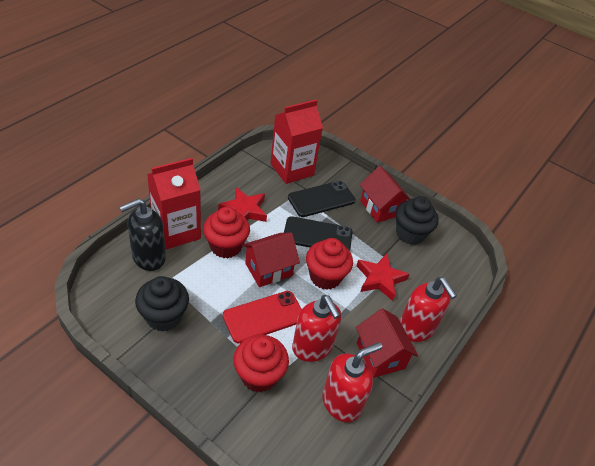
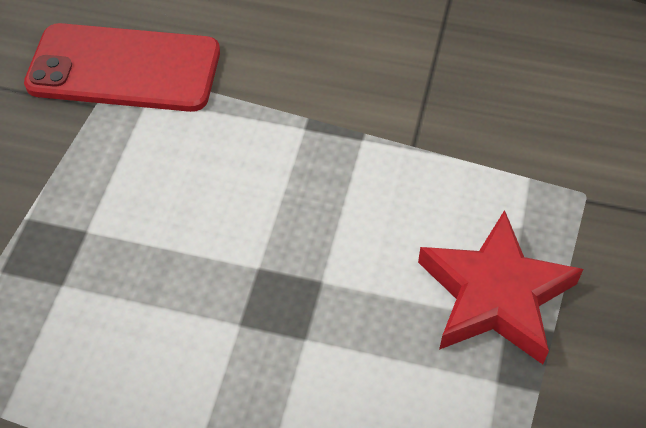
black cupcake: [135,276,189,331] [395,196,438,245] = 2 -> none = 0
black phone: [284,216,353,251] [288,181,356,217] = 2 -> none = 0
black soap dispenser: [119,198,166,271] = 1 -> none = 0
red carton: [147,158,201,250] [270,100,323,184] = 2 -> none = 0
red cupcake: [203,207,250,258] [233,335,289,392] [306,238,353,290] = 3 -> none = 0
red house: [242,233,300,287] [356,308,418,378] [360,166,410,223] = 3 -> none = 0
red soap dispenser: [292,295,341,362] [322,342,382,422] [400,277,457,342] = 3 -> none = 0
red star: [218,187,267,222] [357,253,410,301] = 2 -> [418,210,583,364] = 1

